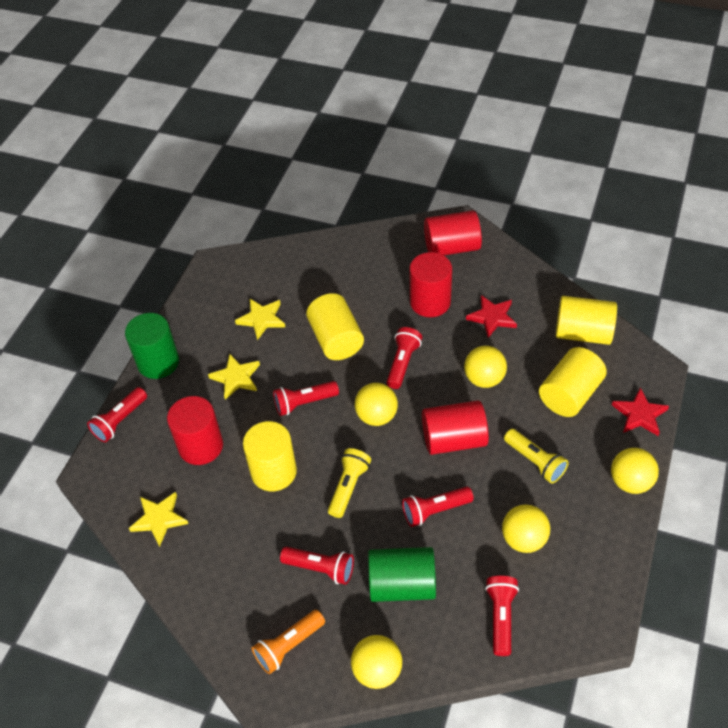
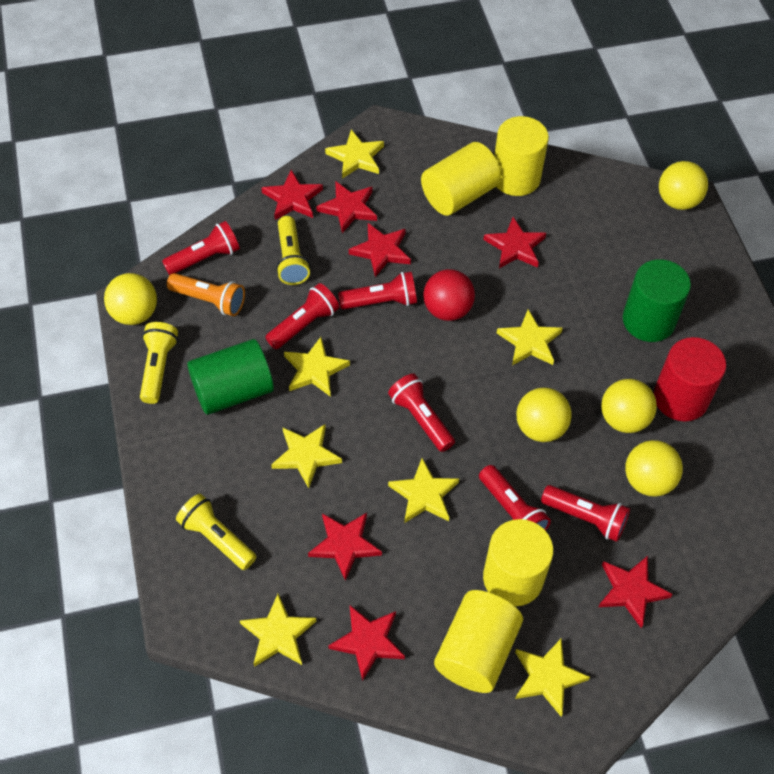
red ball: none = 0 -> [424,269,475,321] = 1
red cylinder: [167,396,223,465] [410,252,452,317] [422,400,489,455] [424,210,482,255] = 4 -> [654,337,726,421] = 1
red star: [466,295,517,338] [612,388,669,436] = 2 -> [262,170,323,220] [308,513,382,581] [316,181,377,233] [328,605,405,681] [349,223,411,277] [484,217,546,268] [598,556,673,628] = 7
yellow flashlight: [328,448,371,518] [504,429,569,484] = 2 -> [140,322,178,404] [176,494,256,570] [276,216,310,285] = 3
yellow star: [129,492,188,547] [208,354,260,400] [235,299,285,340] = 3 -> [240,594,316,667] [271,424,342,488] [284,337,350,397] [325,129,384,179] [388,458,459,523] [497,309,563,365] [515,639,590,716] = 7

